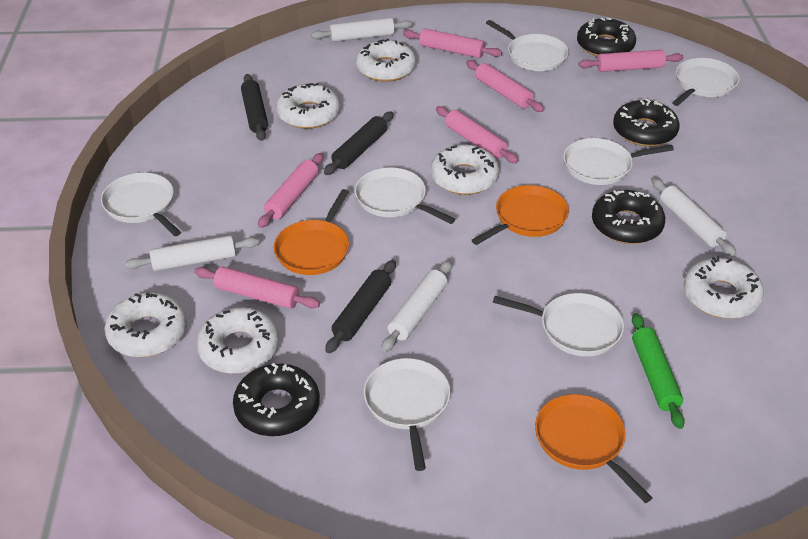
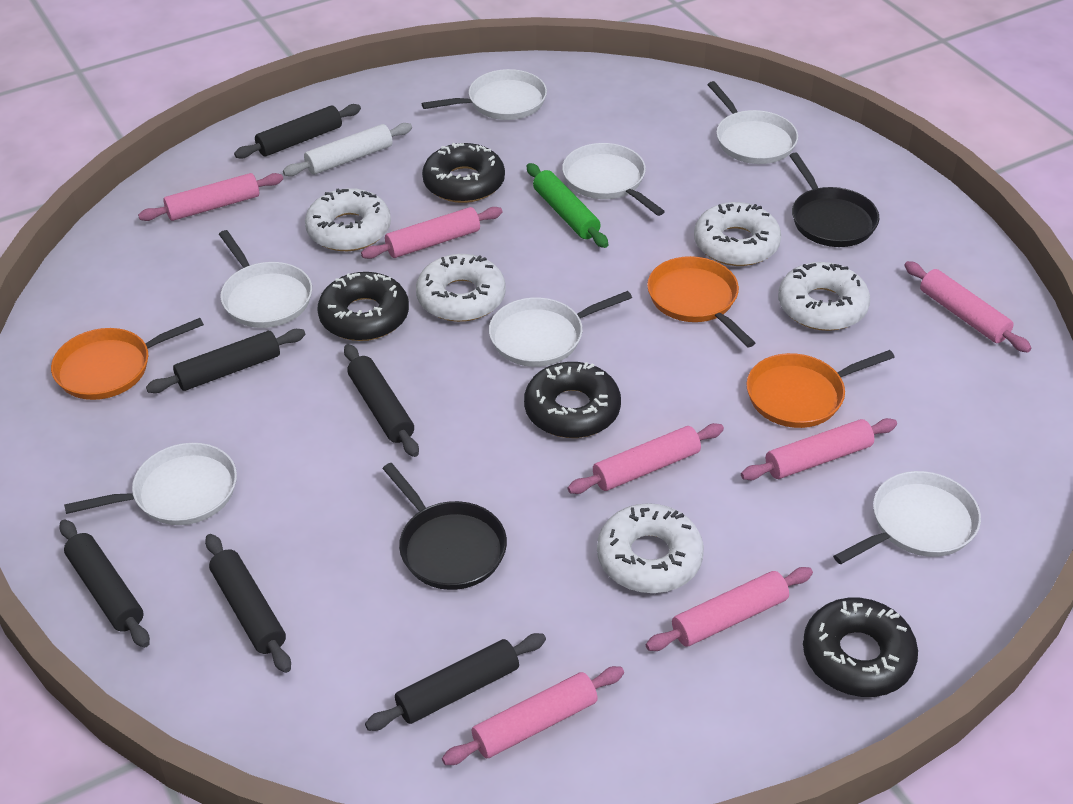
black pan: none = 0 -> [382,463,507,590] [789,152,879,247] = 2
black rolling pin: [241,74,268,141] [324,111,393,175] [325,260,396,353] = 3 -> [59,520,150,648] [146,329,305,393] [205,534,291,673] [234,104,361,159] [344,344,419,457] [365,633,546,731] = 6
pink rolling pin: [194,266,320,309] [258,153,323,228] [403,29,502,58] [436,106,518,163] [466,60,544,112] [579,50,683,72] = 6 -> [138,173,283,221] [361,207,502,259] [442,666,624,765] [568,423,724,494] [646,567,813,651] [741,418,897,480] [904,261,1032,353] = 7
white donut: [105,292,187,357] [196,308,279,374] [276,83,340,129] [356,39,416,82] [431,145,499,195] [683,256,764,319] = 6 -> [305,188,391,251] [416,254,506,322] [597,503,704,593] [694,202,781,266] [778,262,870,331] = 5
white rolling pin: [125,235,259,271] [311,17,412,42] [381,260,452,352] [652,178,737,257] = 4 -> [283,123,412,176] = 1

